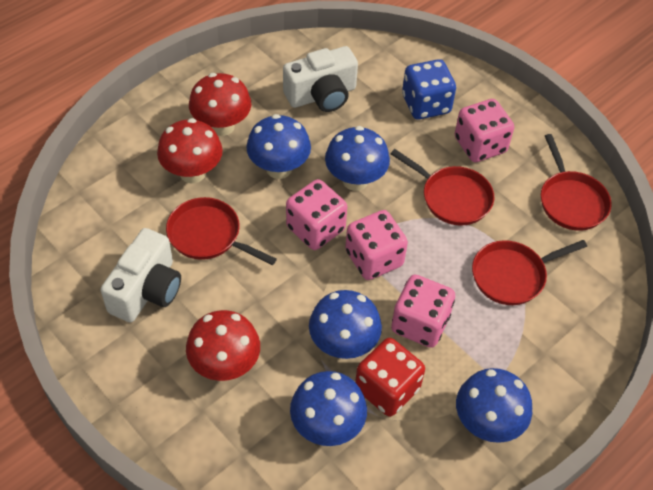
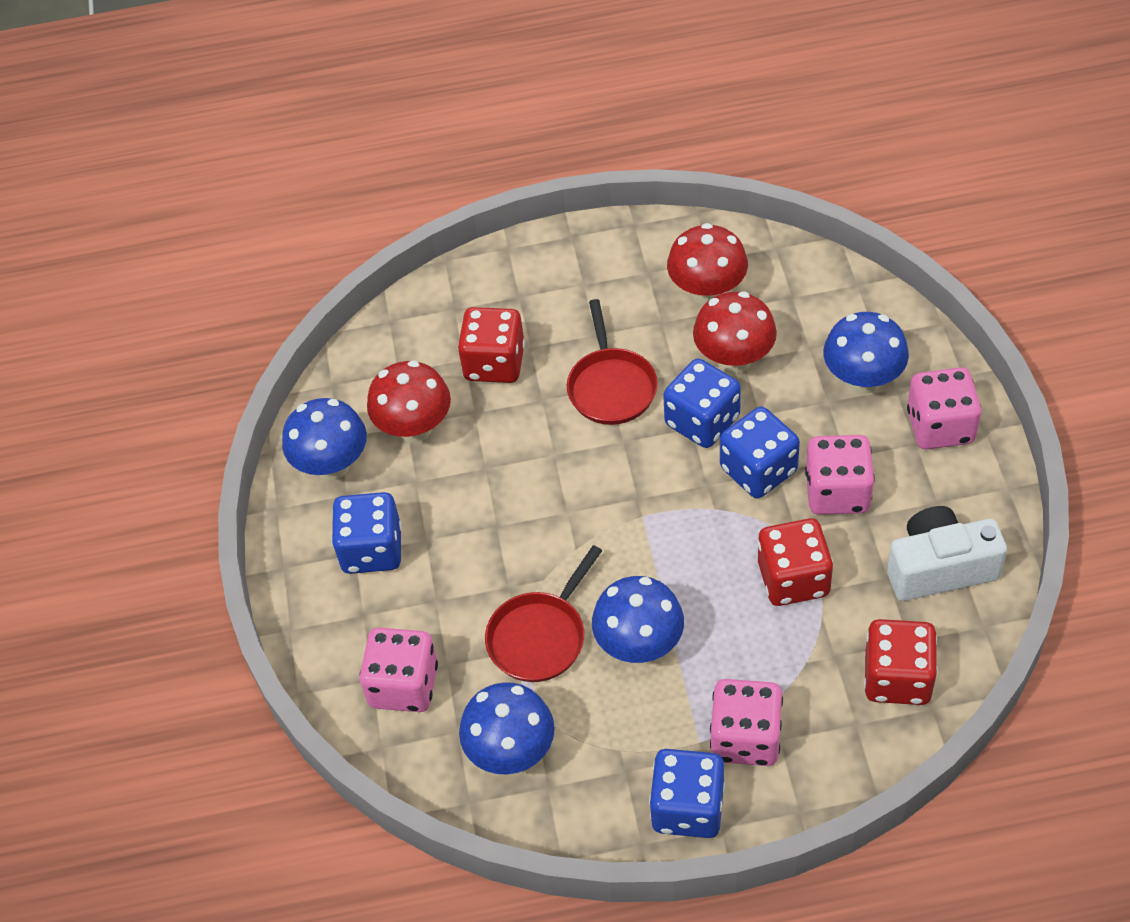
blue dice: [402,59,456,120] = 1 -> [332,492,402,574] [649,749,725,838] [663,358,741,448] [720,406,800,498] = 4
blue mushroom: [246,114,311,179] [290,371,367,446] [309,290,382,359] [325,126,390,191] [456,368,532,443] = 5 -> [282,398,367,480] [459,682,555,775] [592,576,684,663] [823,312,909,394] = 4
red dice: [355,338,425,417] = 1 -> [458,307,525,383] [758,518,833,606] [864,619,938,705] = 3
red pan: [166,197,277,265] [391,149,494,226] [472,240,587,305] [541,134,612,231] = 4 -> [485,545,602,682] [567,299,658,425] = 2
white camera: [101,228,181,322] [283,46,358,112] = 2 -> [887,506,1007,601] = 1

